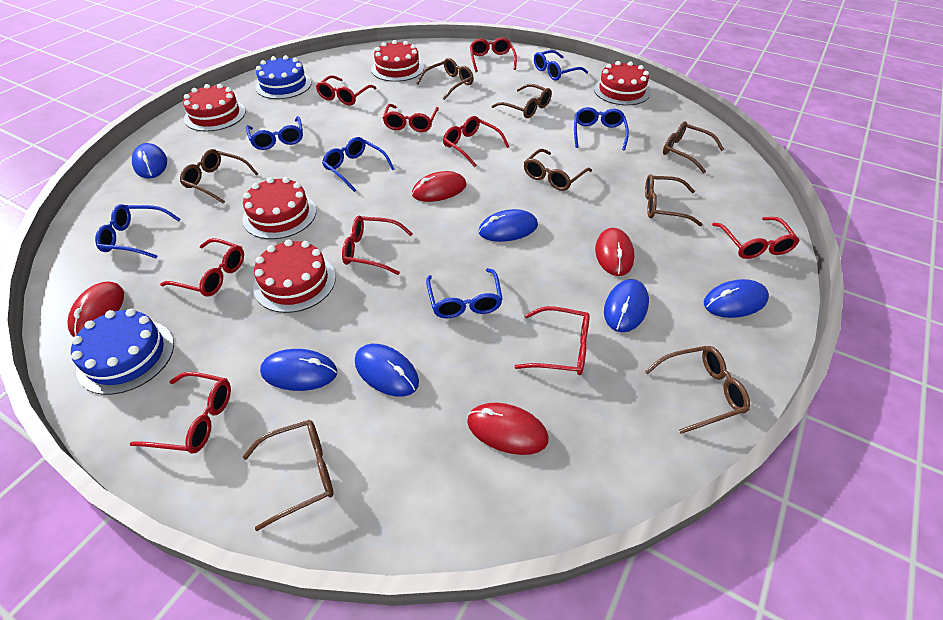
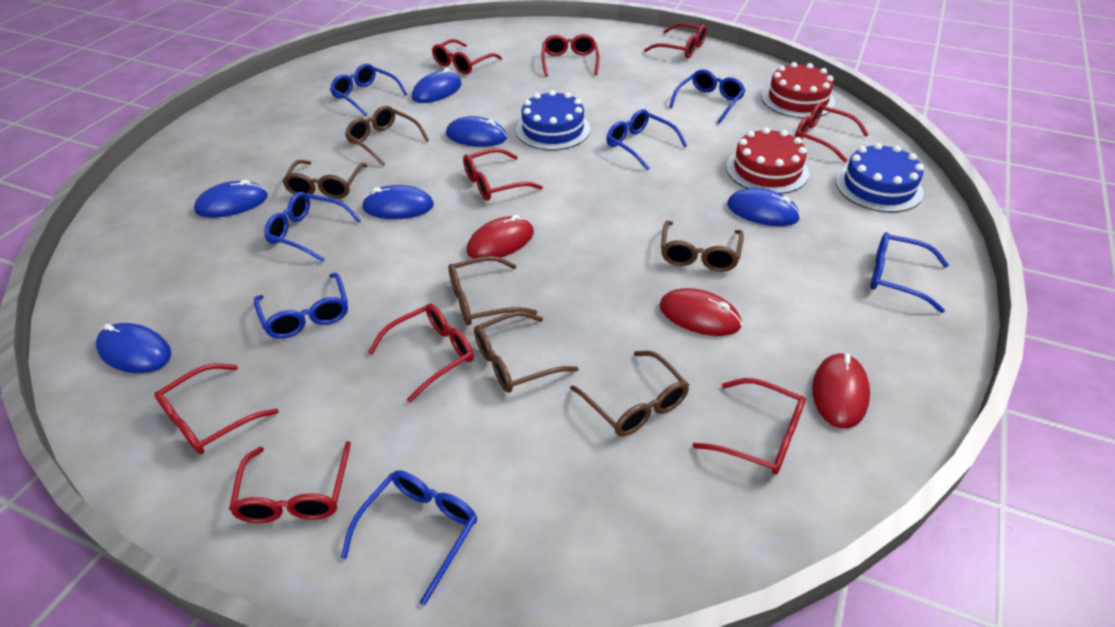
blue glasses: [95,204,180,259] [246,116,303,150] [322,137,394,192] [426,268,503,318] [534,50,588,80] [574,107,629,150] = 6 -> [254,273,348,339] [264,192,361,262] [330,63,407,116] [341,470,477,605] [606,109,687,171] [669,69,746,124] [870,232,949,313] = 7
brown glasses: [180,149,258,204] [243,420,334,531] [416,58,474,100] [492,84,552,118] [524,149,592,191] [645,174,703,226] [645,346,750,434] [663,121,724,173] = 8 -> [282,160,367,199] [345,106,429,166] [448,256,537,325] [474,311,579,393] [570,351,689,436] [661,221,744,271] = 6
red cake: [183,84,246,131] [242,177,316,239] [253,239,336,313] [371,40,424,82] [594,61,650,105] = 5 -> [726,127,809,194] [762,62,835,118] = 2
red mouse: [67,281,124,337] [412,171,467,202] [467,403,549,455] [595,228,634,276] = 4 -> [466,215,534,259] [659,288,742,336] [812,353,870,429] = 3

